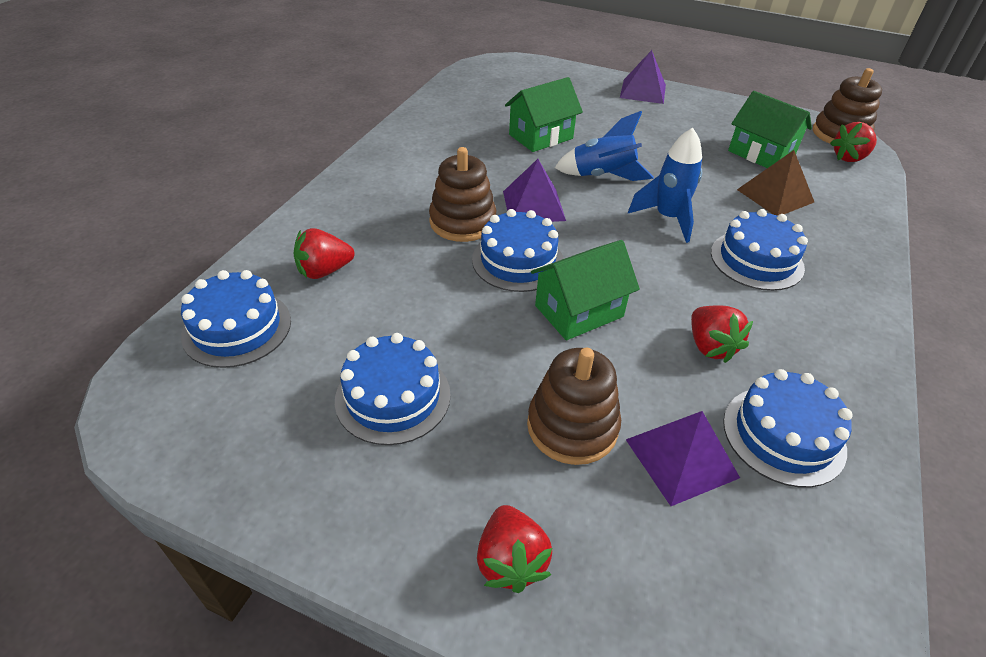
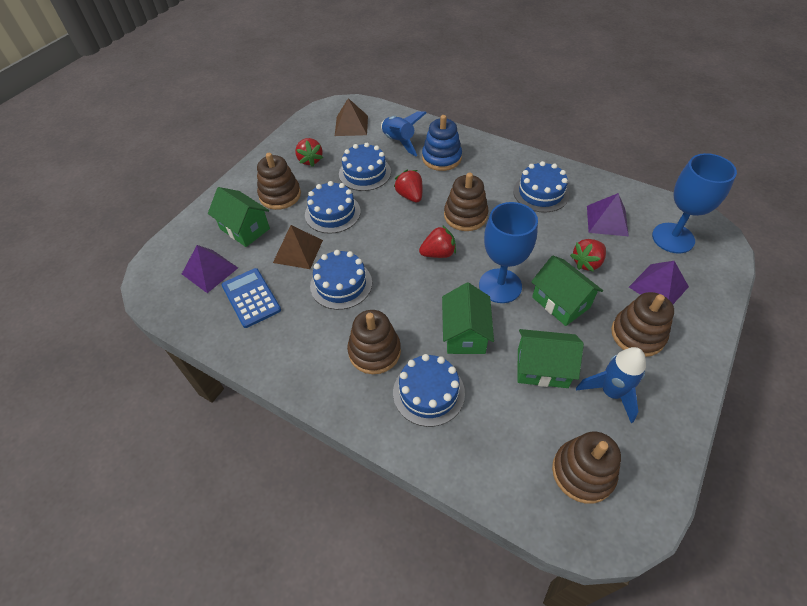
blue calculator: none = 0 -> [222,268,281,328] = 1
blue goblet: none = 0 -> [479,202,538,303] [652,153,737,254] = 2
blue stacking toy: none = 0 -> [422,115,462,171] = 1
brown pyramid: [737,150,814,216] = 1 -> [273,225,323,269] [335,98,368,136] = 2
brown stacking toy: [429,147,496,242] [527,348,621,465] [813,68,882,144] = 3 -> [257,153,301,210] [347,310,401,374] [444,173,488,231] [552,432,621,504] [611,292,674,357] = 5
green house: [505,77,583,152] [531,240,640,340] [728,91,812,168] = 3 -> [208,187,270,247] [442,282,494,354] [517,329,584,388] [531,256,603,326] = 4

